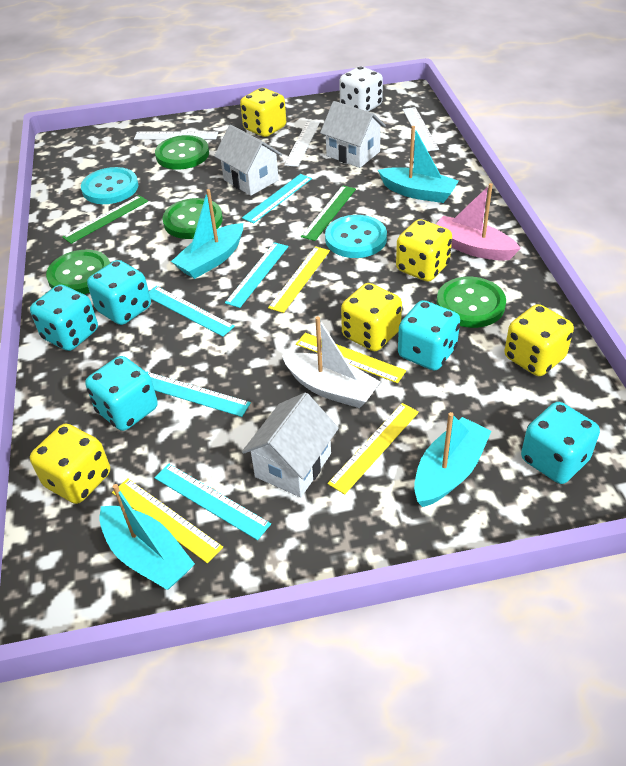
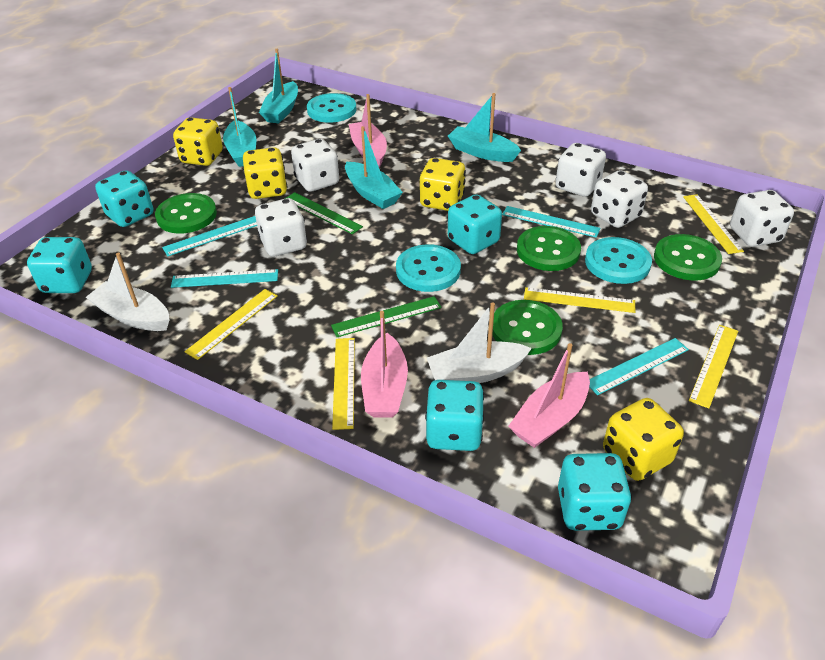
pink boat: [436,183,521,261] = 1 -> [349,94,387,168] [361,311,408,418] [508,343,590,448] = 3
turquoise button: [81,167,138,204] [325,215,387,258] = 2 -> [307,93,356,123] [396,244,461,292] [585,237,652,284] = 3
turquoise ruler: [147,372,251,417] [149,286,235,337] [154,463,271,540] [225,242,288,308] [242,174,312,224] = 5 -> [162,216,257,256] [171,269,278,288] [502,206,601,238] [589,338,689,395] = 4
white boat: [282,316,380,408] = 1 -> [86,253,170,331] [427,302,532,383] = 2
white dice: [339,66,383,112] = 1 -> [255,198,307,256] [291,139,339,192] [555,143,606,197] [591,170,648,228] [730,190,794,247] = 5
white house: [214,125,282,196] [242,392,339,497] [320,101,386,168] = 3 -> none = 0
white ruler: [134,131,218,140] [284,121,320,167] [403,107,439,151] = 3 -> none = 0
yellow dice: [30,423,110,504] [240,88,286,137] [341,283,402,351] [396,219,452,282] [504,304,574,376] = 5 -> [173,117,223,166] [243,147,287,199] [420,158,466,211] [603,398,684,481] = 4
yellow ruler: [112,479,223,563] [268,246,330,313] [296,333,406,383] [327,403,419,495] = 4 -> [184,289,278,360] [332,338,355,430] [524,287,635,313] [683,194,744,254] [689,325,738,408] = 5

